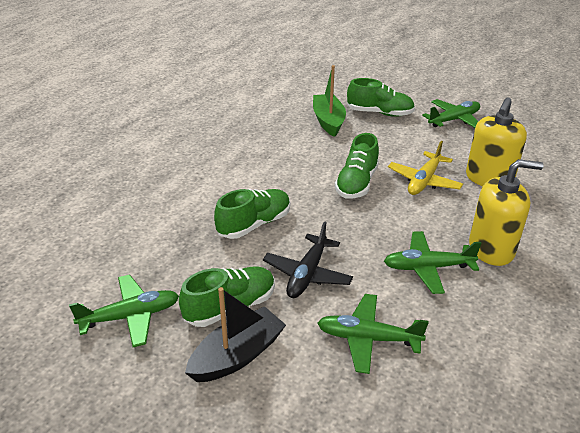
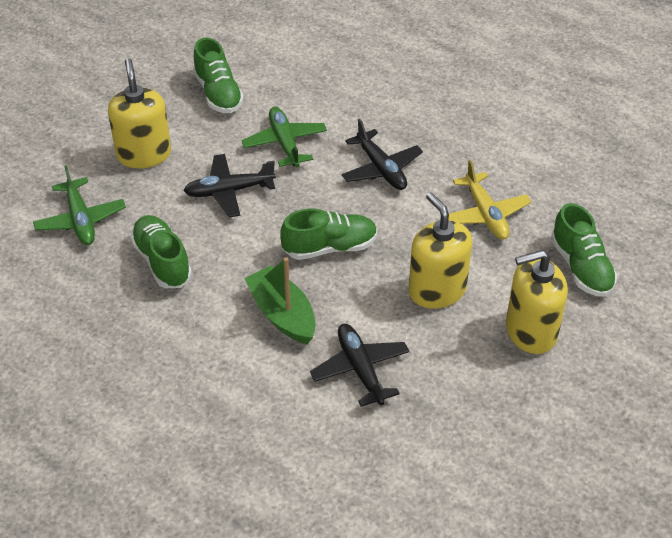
black boat: [185,287,286,382] = 1 -> none = 0
black plane: [263,221,353,298] = 1 -> [184,154,276,217] [310,324,410,407] [342,119,423,190] = 3
green plane: [69,275,179,347] [317,294,429,374] [384,231,482,294] [422,99,480,128] = 4 -> [33,165,126,245] [241,107,327,167] = 2
yellow soap dispenser: [466,97,527,186] [469,159,544,266] = 2 -> [108,58,171,168] [409,192,472,309] [506,250,568,354] = 3

